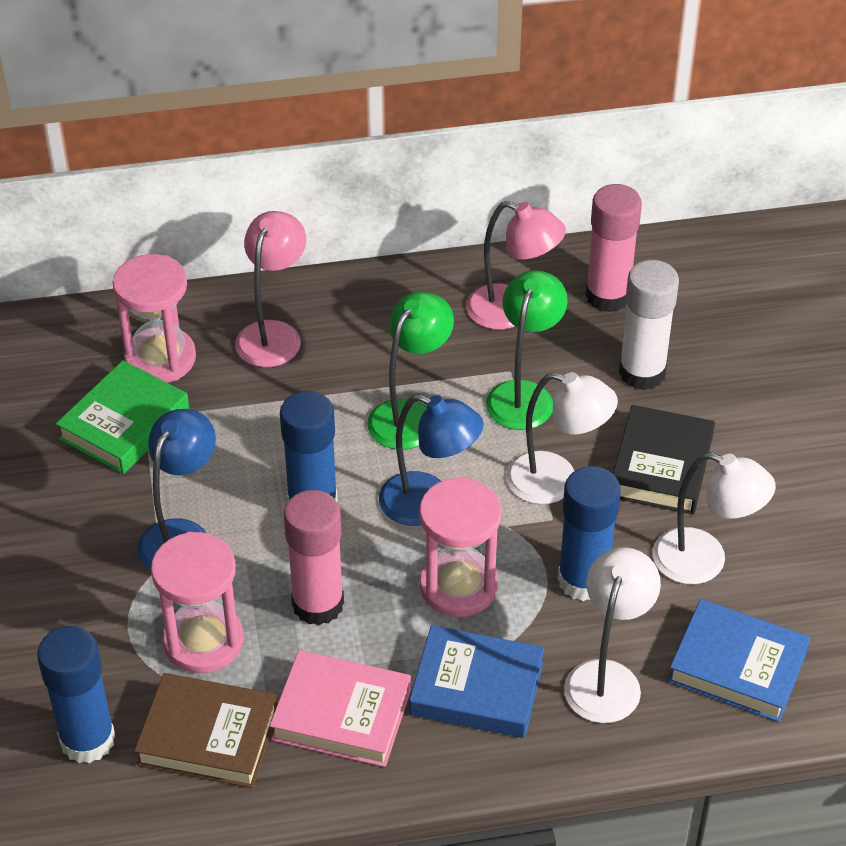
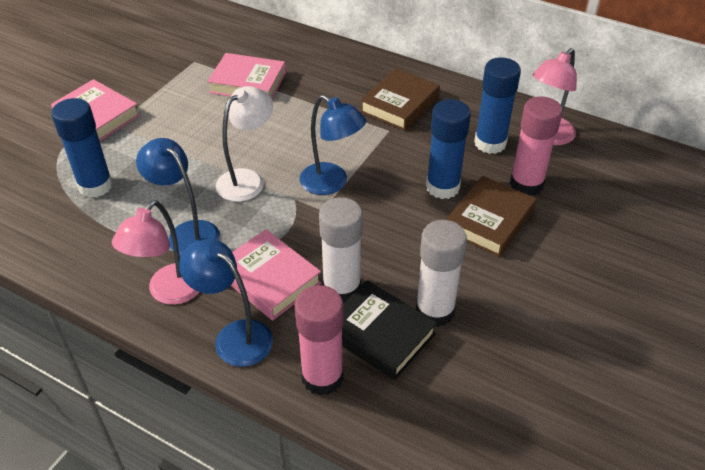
blue book: [409,625,544,738] [668,599,810,722] = 2 -> none = 0
blue lamp: [137,409,216,570] [379,394,484,526] = 2 -> [136,138,220,256] [179,239,273,367] [300,95,366,195] = 3
brown book: [134,673,278,788] = 1 -> [360,68,440,131] [446,176,537,257] = 2
green book: [56,360,189,474] = 1 -> none = 0
green lamp: [367,292,454,450] [486,270,568,430] = 2 -> none = 0
pink book: [270,650,411,767] = 1 -> [51,79,140,141] [207,53,286,99] [230,229,322,321] = 3
pink hourglass: [113,254,196,383] [151,532,244,673] [420,477,501,617] = 3 -> none = 0
white glue stick: [619,260,679,390] = 1 -> [319,197,363,303] [416,220,467,327] = 2
white lamp: [506,372,618,504] [564,547,661,723] [653,452,776,584] = 3 -> [216,86,273,202] = 1

